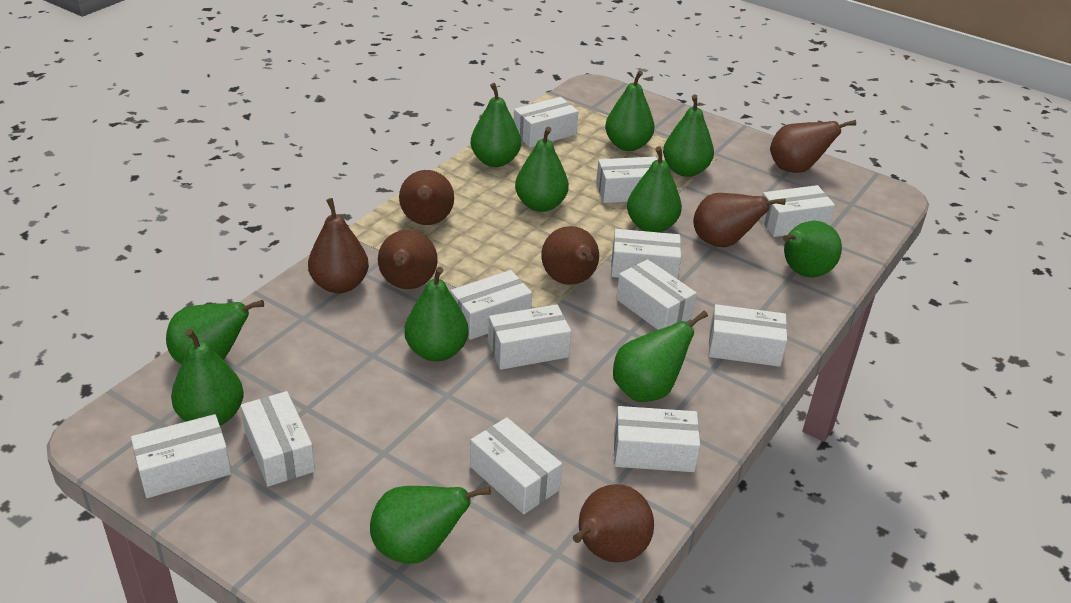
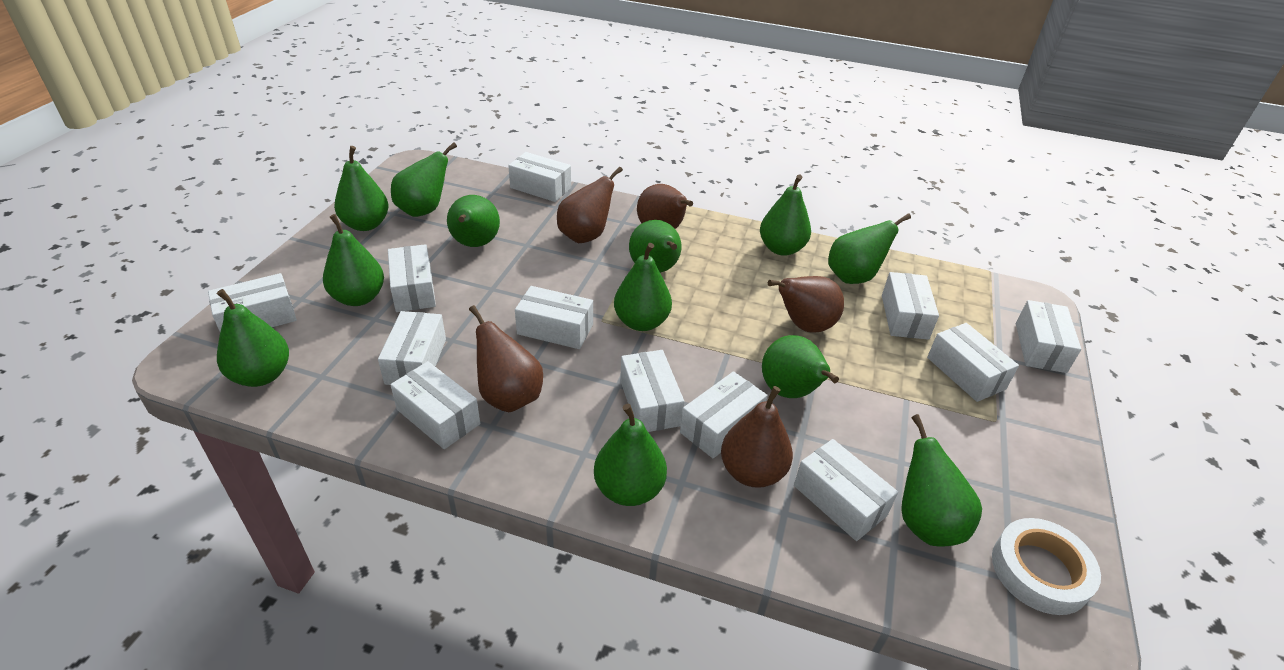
brown pear: [308,198,369,293] [378,230,438,289] [399,170,454,225] [541,226,599,285] [573,484,654,563] [693,193,786,247] [770,120,856,173] = 7 -> [469,305,543,412] [557,166,623,243] [637,184,693,229] [721,386,793,488] [768,276,844,333] = 5
green pear: [166,300,264,364] [171,329,244,426] [370,486,491,564] [404,267,469,361] [471,83,521,167] [515,127,569,212] [605,70,655,151] [613,310,708,402] [627,146,682,232] [663,95,714,177] [783,221,842,277] = 11 -> [217,289,289,387] [323,214,384,306] [334,146,388,231] [391,142,457,217] [447,195,500,247] [594,403,667,506] [614,243,672,331] [629,220,681,273] [760,174,811,256] [762,335,839,398] [828,213,911,284] [901,414,982,547] = 12
white tape: none = 0 -> [992,518,1101,615] = 1

